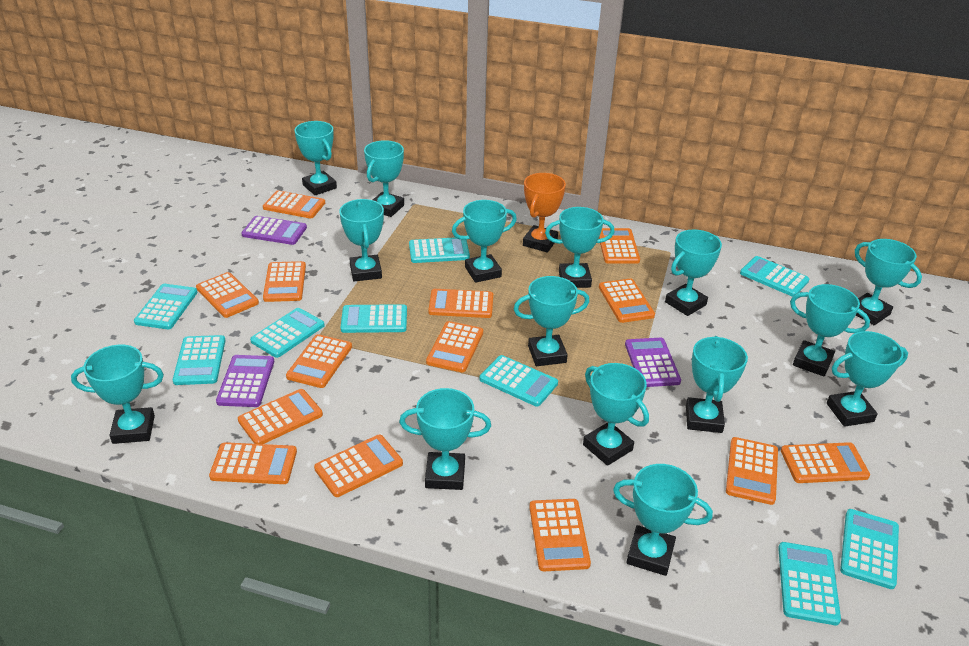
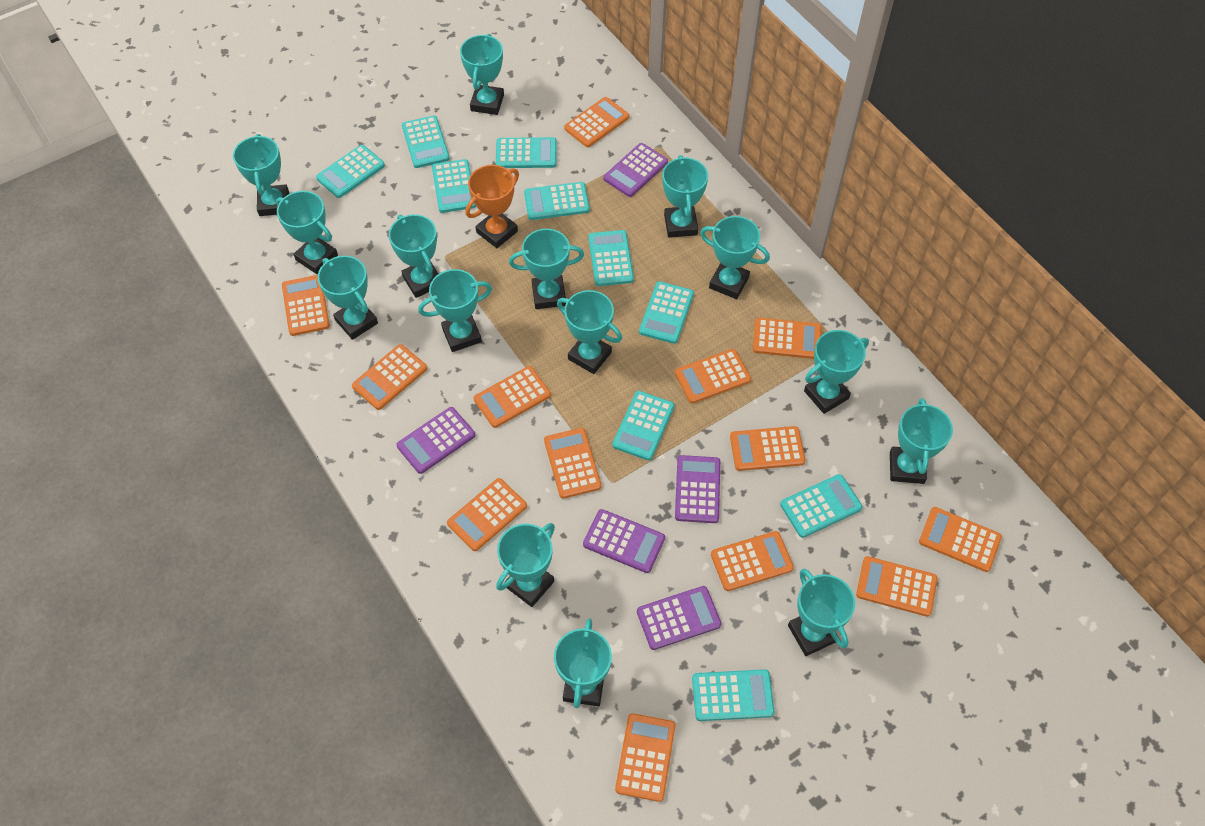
orange calculator: [196,272,259,318] [209,442,297,484] [238,389,323,444] [263,190,325,219] [263,261,306,302] [286,334,352,388] [314,435,403,497] [426,321,483,372] [428,289,493,318] [529,499,591,571] [599,228,640,264] [599,279,655,323] [726,437,778,505] [781,442,870,483] = 14 -> [282,275,330,336] [352,344,427,410] [447,478,527,551] [474,366,551,428] [544,428,602,499] [564,97,629,147] [615,713,675,802] [675,349,751,404] [711,531,794,591] [730,426,805,471] [753,317,821,359] [856,556,938,617] [919,507,1002,572] = 13
purple calculator: [216,355,274,407] [241,216,307,245] [625,338,681,387] = 3 -> [396,407,475,474] [583,509,665,573] [603,143,668,197] [637,586,722,650] [675,455,720,523] = 5
turquoise calculator: [134,284,198,329] [173,335,226,385] [250,308,325,358] [340,304,407,333] [409,237,470,263] [480,355,558,407] [740,256,809,297] [778,542,841,625] [840,509,899,589] = 9 -> [316,145,385,198] [402,116,450,168] [432,159,476,213] [496,137,557,168] [524,182,590,220] [588,230,634,286] [612,391,675,461] [639,281,694,344] [692,669,775,721] [780,474,862,538] = 10

